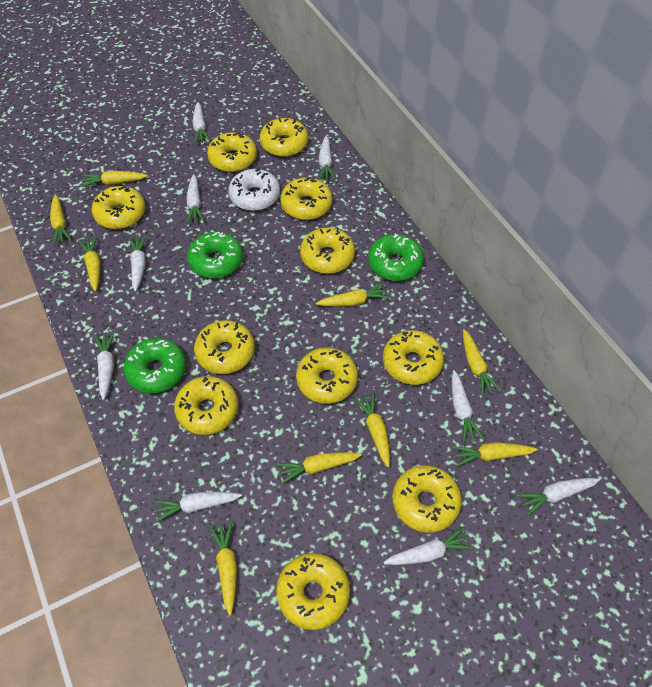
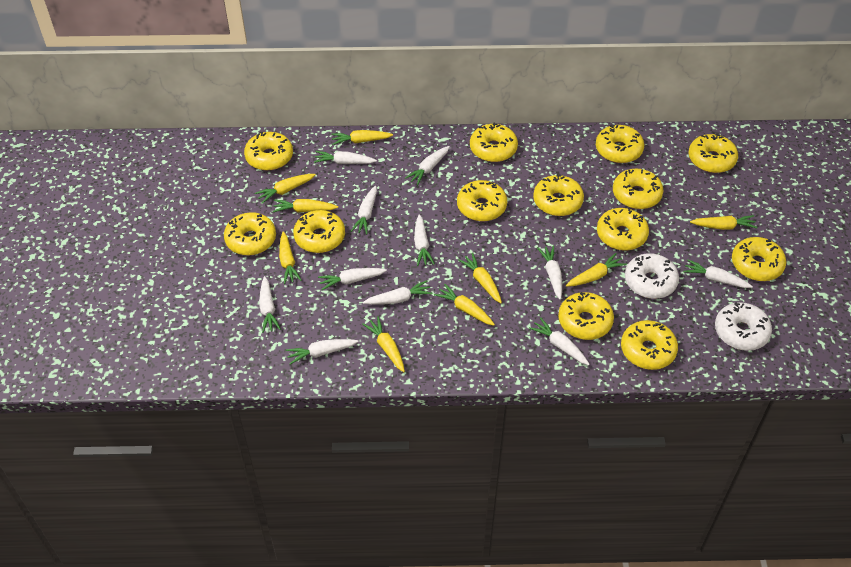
green donut: [124,338,186,393] [187,232,243,278] [368,234,424,281] = 3 -> none = 0
white carrot: [94,332,115,400] [129,235,147,292] [153,492,242,523] [186,174,205,224] [192,102,211,144] [319,136,336,180] [383,526,474,565] [452,370,484,443] [517,478,600,516] = 9 -> [259,276,281,333] [286,339,358,365] [314,151,377,164] [318,268,387,290] [351,186,377,234] [363,280,432,305] [405,146,450,185] [414,214,435,266] [529,317,590,365] [537,245,562,300] [683,259,753,288] = 11
white donut: [228,168,280,211] = 1 -> [625,253,679,299] [715,302,772,351] = 2
yellow donut: [91,186,146,229] [174,376,238,435] [194,320,255,374] [207,132,257,172] [260,118,308,157] [276,553,350,630] [280,177,332,220] [296,347,358,404] [300,227,355,274] [383,330,444,385] [392,465,462,533] = 11 -> [224,212,276,255] [244,132,293,170] [293,210,345,253] [457,180,507,221] [470,123,518,162] [533,174,584,216] [558,292,614,340] [596,125,644,163] [597,207,649,250] [613,169,663,209] [621,320,678,370] [688,133,738,173] [732,237,786,281] = 13

